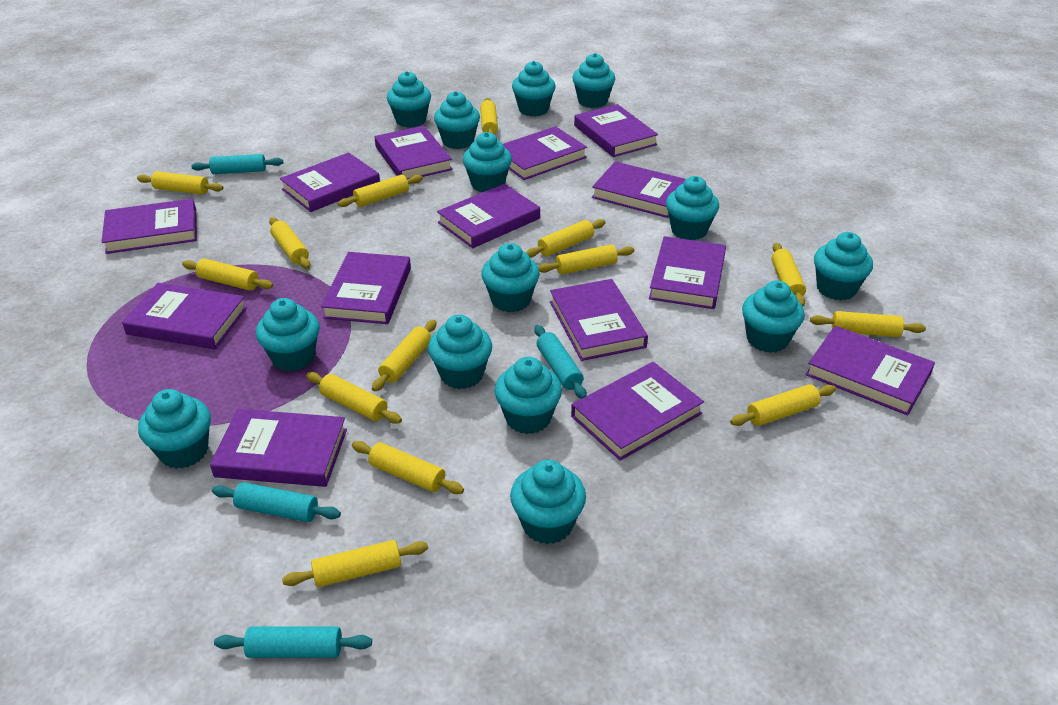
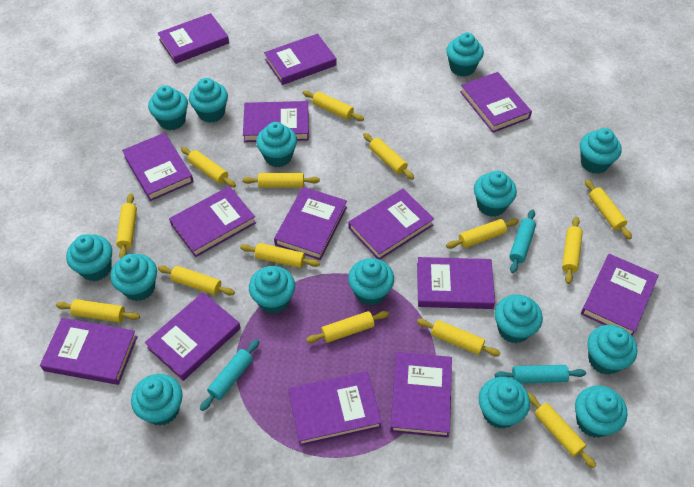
turquoise cupcake: [138,389,211,469] [256,298,320,371] [387,71,431,128] [428,315,492,389] [434,91,480,149] [463,132,512,192] [481,243,540,312] [494,357,562,434] [510,460,586,544] [512,61,556,116] [572,53,615,108] [666,176,719,240] [742,280,805,353] [814,232,873,300] = 14 -> [66,234,112,281] [110,254,157,301] [131,374,183,426] [148,85,188,130] [189,78,228,123] [249,266,295,314] [256,122,297,167] [348,258,394,306] [446,32,484,77] [474,171,517,217] [479,377,530,429] [495,295,543,343] [575,386,627,438] [580,128,622,174] [587,325,637,375] = 15
turquoise rolling pin: [191,154,283,174] [212,482,341,522] [214,626,372,658] [534,325,587,399] = 4 -> [200,339,259,411] [495,365,586,384] [509,209,536,273] = 3

